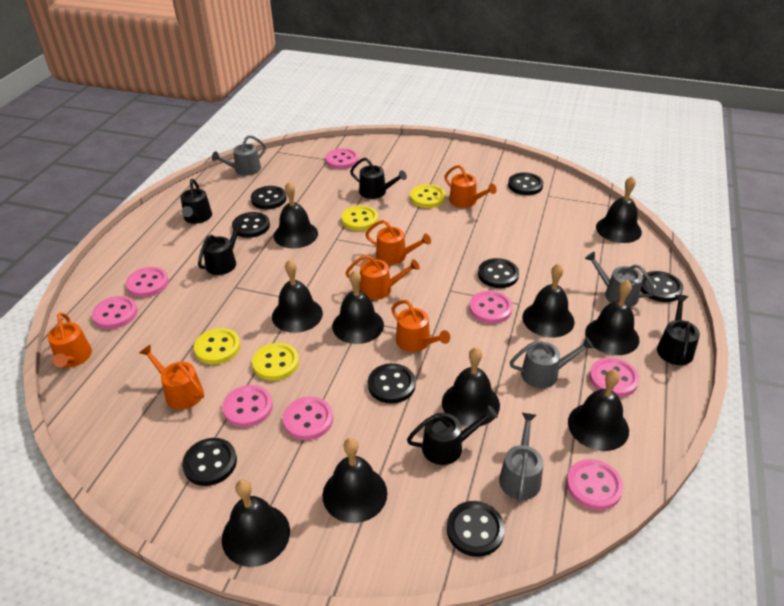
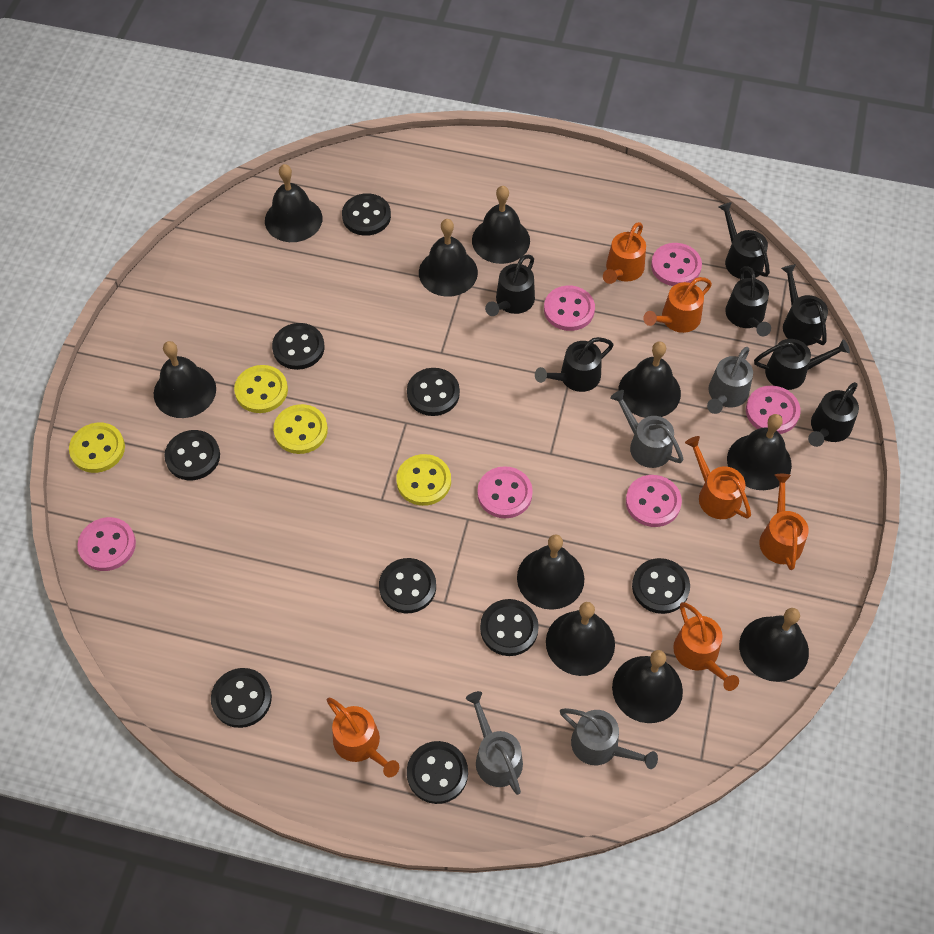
black button: [182,438,237,486] [232,212,270,238] [251,186,287,209] [368,363,416,404] [447,501,505,557] [478,258,519,288] [508,172,543,195] [641,271,683,302] = 8 -> [164,430,220,480] [211,668,272,728] [272,323,325,370] [342,193,391,236] [379,558,436,613] [407,368,460,416] [407,741,468,804] [480,599,539,656] [632,558,690,614] = 9
black watering can: [181,179,212,224] [198,217,245,275] [350,158,407,199] [407,405,498,465] [657,295,700,365] = 5 -> [485,255,535,316] [535,337,614,392] [719,202,770,279] [725,266,771,336] [754,339,850,390] [781,265,828,346] [808,382,859,447] = 7
pink button: [92,296,138,329] [126,267,169,297] [222,385,273,427] [283,397,333,440] [326,148,358,169] [469,291,513,324] [566,459,623,510] [589,358,639,397] = 8 -> [77,517,136,571] [477,466,533,518] [544,286,595,331] [626,475,682,527] [651,243,702,286] [746,386,800,434] = 6

